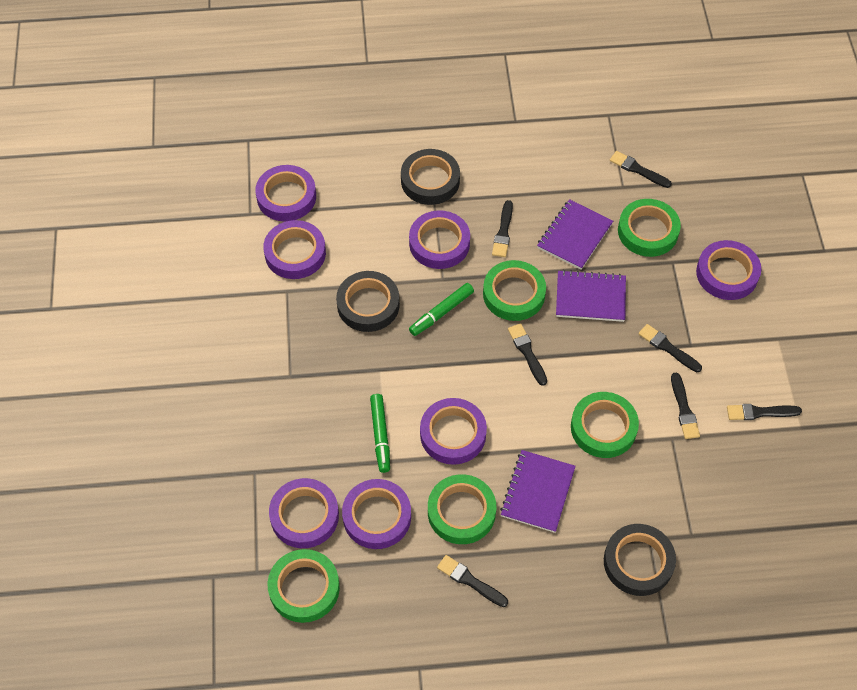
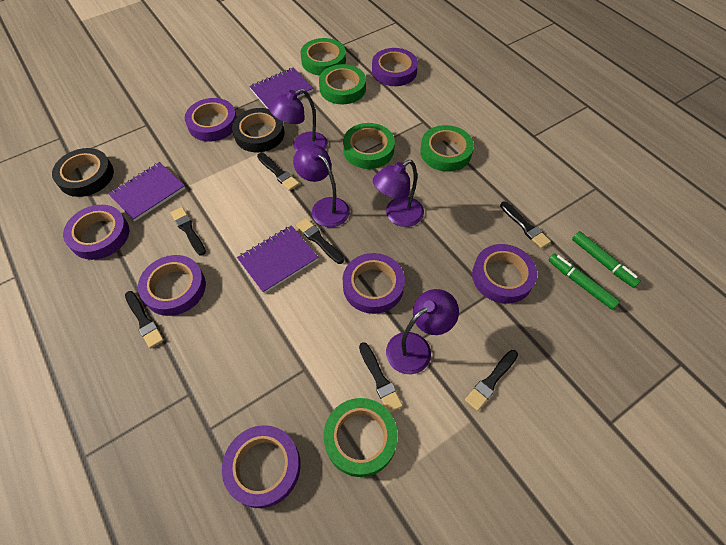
black tape: [336,271,400,332] [401,149,460,205] [604,524,676,596] = 3 -> [52,148,114,197] [232,108,285,152] = 2
purple lamp: none = 0 -> [269,88,328,152] [293,144,350,227] [373,160,424,227] [386,289,459,374] = 4

